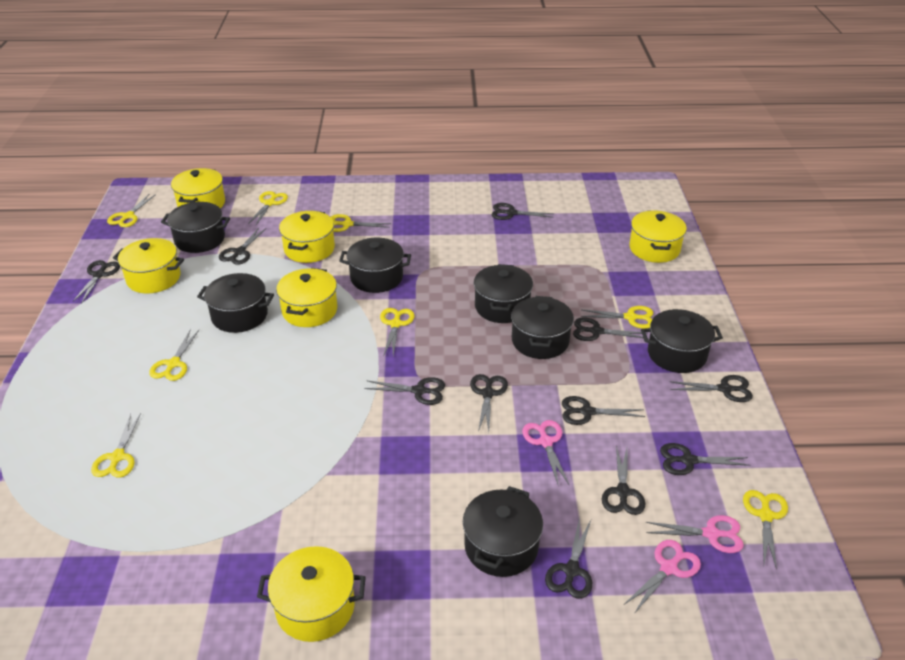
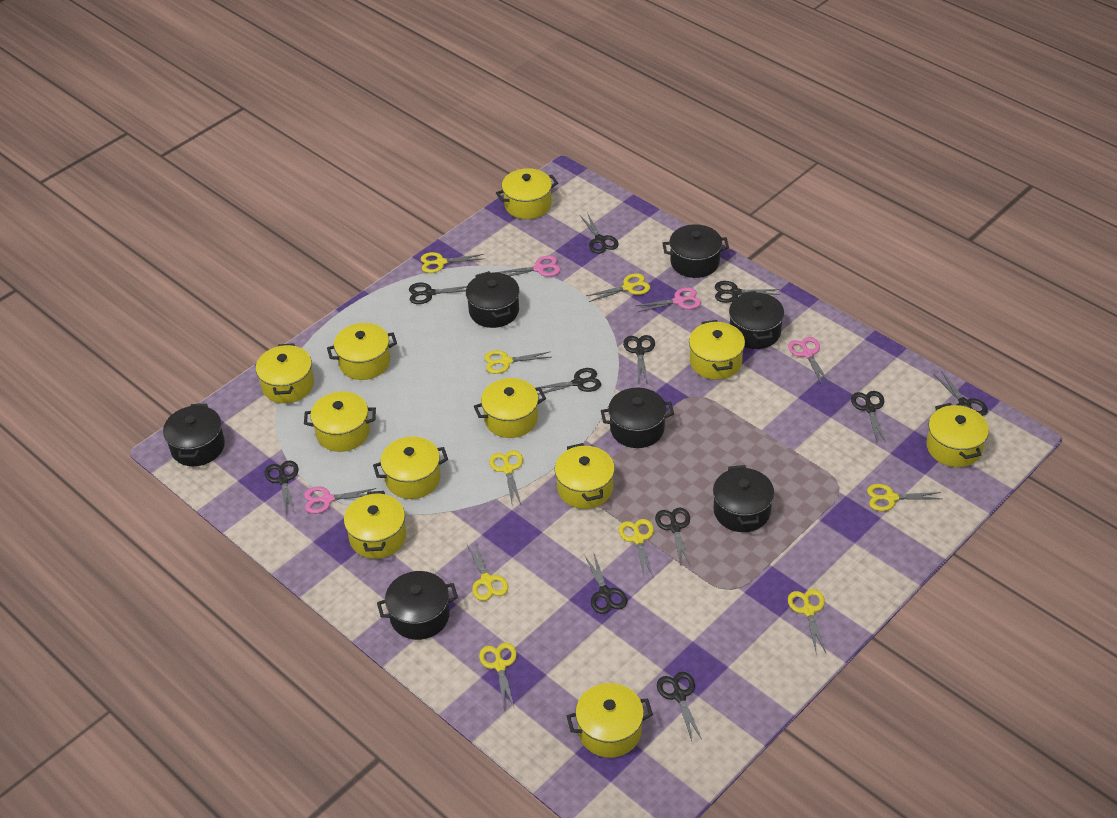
pink scissors: [522,420,569,487] [625,540,701,614] [646,515,744,553] = 3 -> [304,487,377,514] [496,255,560,277] [636,287,701,312] [788,337,830,384] = 4
yellow pot: [113,238,184,294] [171,168,225,208] [257,546,366,642] [276,268,337,327] [279,211,335,263] [629,210,687,263] = 6 -> [256,343,314,403] [304,391,376,452] [327,323,397,380] [344,491,406,559] [373,437,448,499] [474,378,546,438] [496,168,558,219] [555,443,615,509] [567,683,653,758] [689,320,745,380] [926,403,989,467] = 11
yellow scissors: [91,413,141,478] [107,194,156,227] [149,329,199,381] [248,191,288,225] [331,214,391,232] [380,308,415,356] [581,306,653,329] [743,490,788,570] = 8 -> [421,252,484,273] [467,541,508,601] [479,642,517,711] [484,350,551,374] [489,450,523,504] [586,273,650,302] [619,519,654,578] [788,589,826,653] [867,484,942,511] = 9

